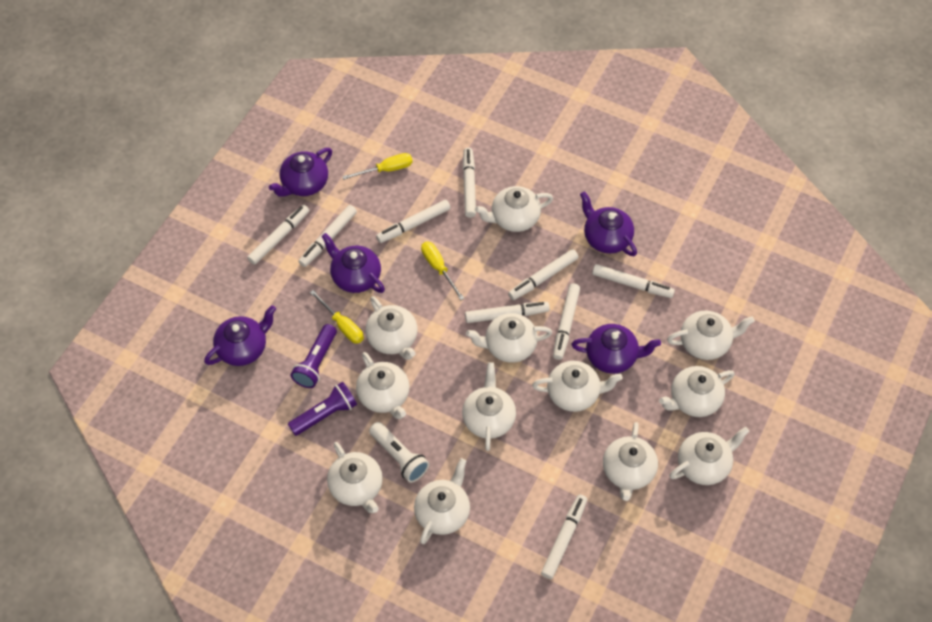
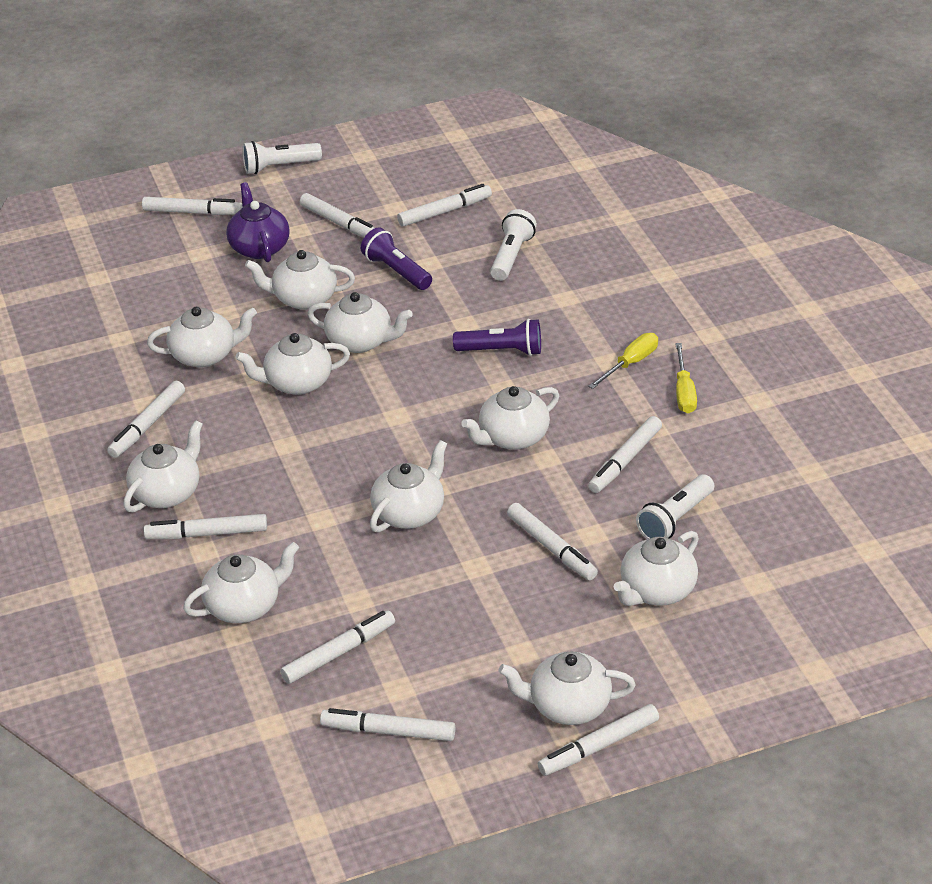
purple teapot: [204,305,276,366] [269,148,332,197] [321,233,385,293] [571,324,661,374] [580,191,637,256] = 5 -> [226,182,290,262] = 1
white flashlight: [369,422,429,483] = 1 -> [242,141,322,174] [490,209,537,281] [636,474,714,539] = 3
white marker: [247,205,309,265] [298,205,357,267] [376,200,450,243] [463,148,476,218] [465,302,550,323] [508,249,579,300] [541,494,587,579] [553,284,580,360] [592,264,675,298] = 9 -> [107,381,185,458] [142,197,243,215] [144,514,267,539] [280,611,395,684] [300,193,374,238] [320,708,455,741] [397,184,492,227] [507,503,598,580] [538,704,659,776] [588,416,662,493] = 10
white teapot: [327,442,383,513] [356,352,409,419] [365,296,418,360] [414,458,470,544] [462,362,516,451] [466,313,552,363] [475,186,553,232] [532,361,623,412] [603,422,658,501] [659,366,735,417] [667,311,755,360] [669,427,749,485] = 12 -> [123,420,203,512] [147,307,257,368] [183,542,299,623] [235,333,350,395] [245,250,355,310] [307,292,413,353] [370,440,447,532] [461,386,559,450] [498,651,636,725] [614,531,699,606] = 10
yellow screwdriver: [310,290,364,344] [342,153,413,180] [421,242,465,300] = 3 -> [588,333,658,389] [675,343,697,413] = 2

